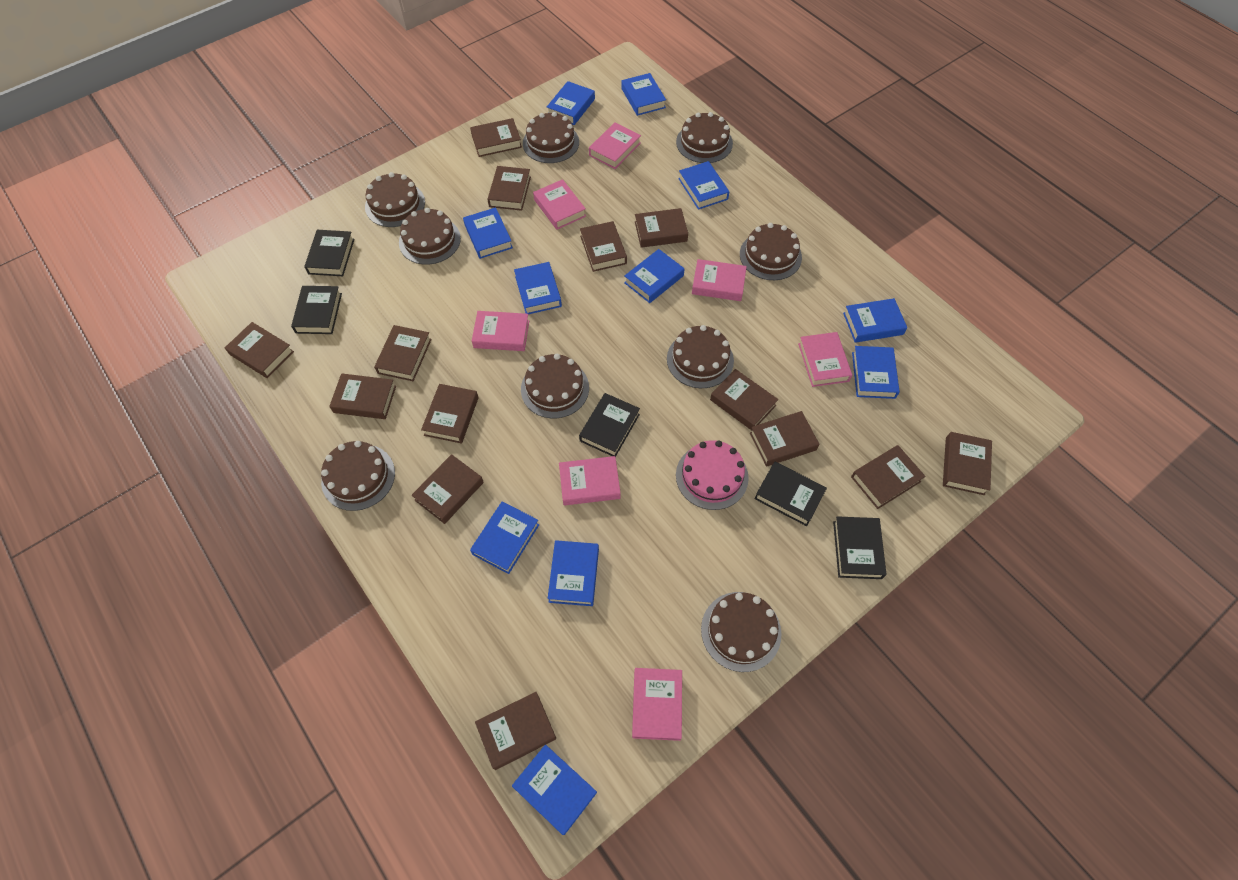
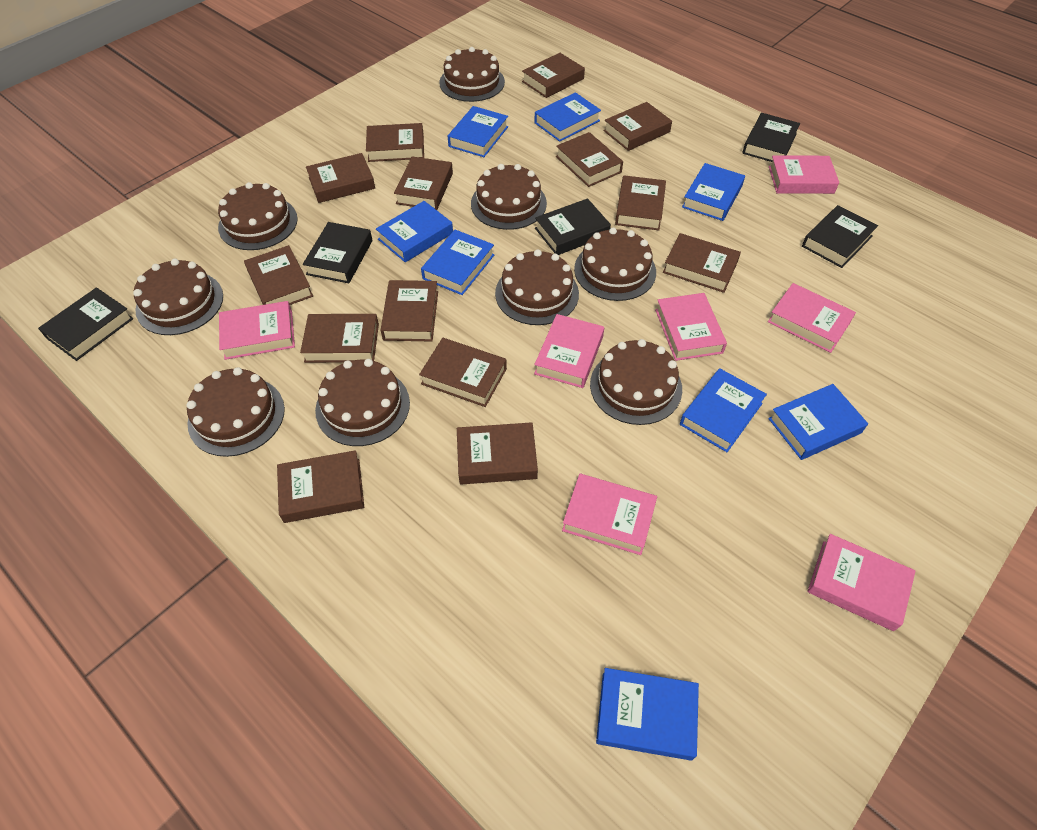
blue book: [463,207,513,259] [470,501,539,574] [512,744,597,835] [514,262,562,314] [547,81,595,125] [548,540,599,606] [621,73,666,116] [624,249,684,303] [678,161,729,210] [843,298,907,343] [852,346,900,399] = 11 -> [376,201,453,262] [421,230,494,295] [448,106,508,157] [535,92,601,142] [596,668,699,761] [680,368,767,452] [682,163,745,221] [768,384,868,460] = 8
pink cake: [676,440,749,510] = 1 -> none = 0

